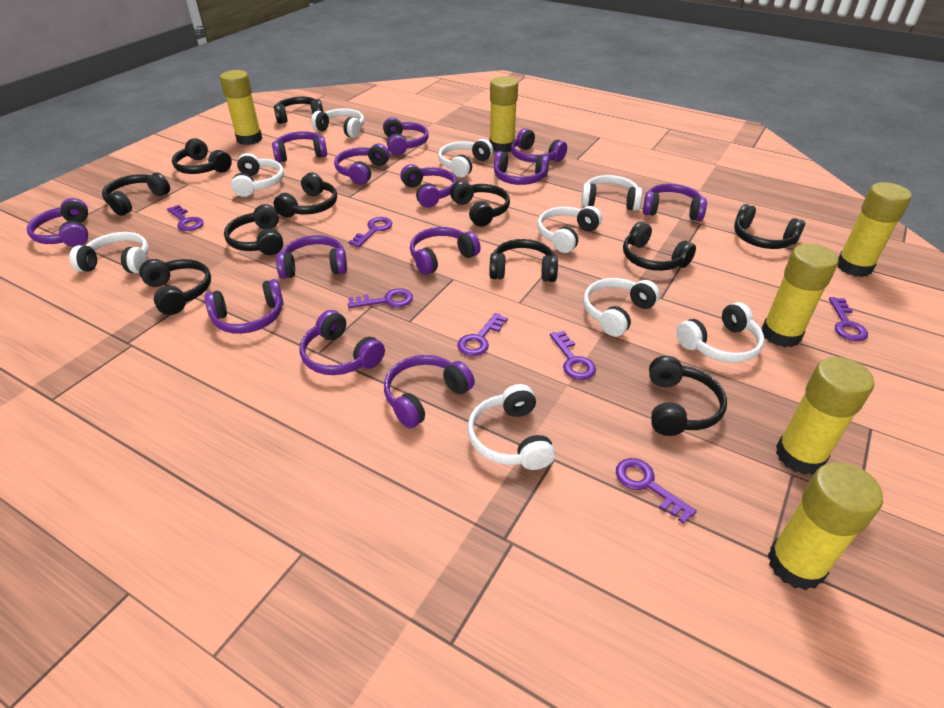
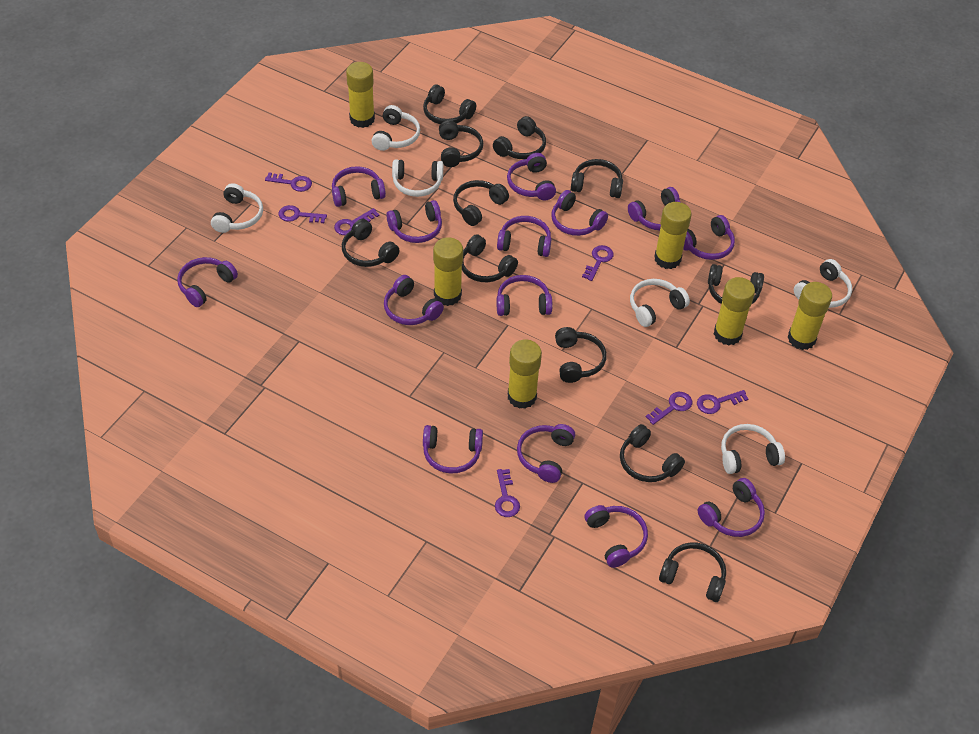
purple headphones: [27,198,88,247] [204,279,284,334] [272,131,327,163] [276,235,347,279] [300,310,385,375] [334,144,390,185] [383,117,429,155] [384,355,475,428] [400,164,457,208] [410,227,481,275] [494,151,549,185] [511,128,567,163] [643,183,707,221] = 13 -> [177,257,238,307] [332,166,386,207] [384,275,444,325] [386,200,442,243] [423,425,483,474] [497,216,551,257] [497,275,552,316] [507,153,556,200] [517,424,575,483] [552,190,608,236] [584,505,648,568] [628,187,680,230] [683,215,735,260] [698,478,765,537] = 14
white headphones: [69,232,149,273] [231,153,284,197] [311,108,364,138] [438,139,493,178] [468,384,555,470] [537,206,602,253] [581,175,642,211] [583,278,660,337] [677,302,765,363] = 9 -> [211,183,263,233] [372,105,420,151] [392,159,443,197] [630,279,690,327] [721,424,785,474] [794,259,852,308] = 6

